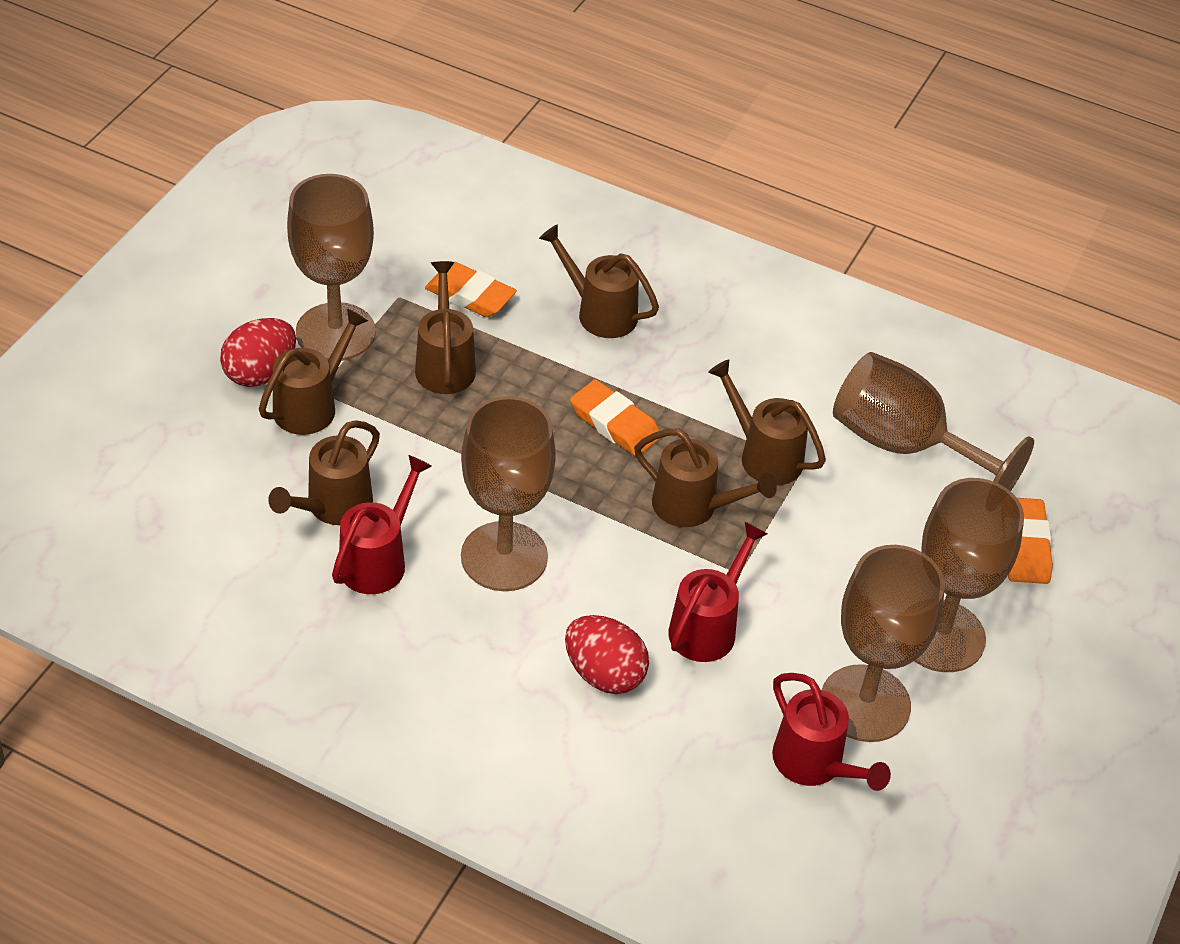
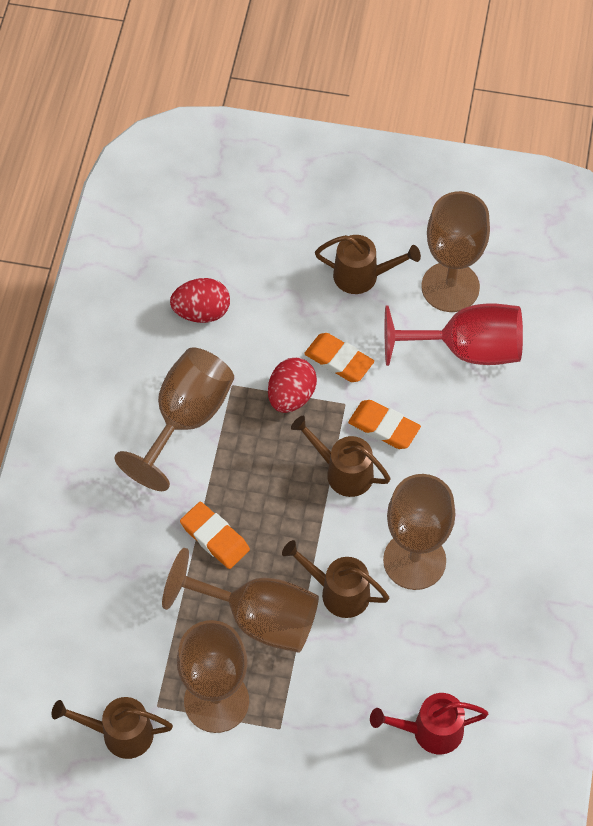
brown watering can: [259,308,368,435] [268,420,380,525] [415,261,476,394] [539,224,659,338] [634,429,777,527] [708,359,826,485] = 6 -> [52,697,173,759] [282,540,389,618] [291,416,390,497] [315,235,421,294] = 4
red goblet: none = 0 -> [385,303,523,366] = 1
red watering can: [332,455,432,594] [668,522,768,662] [772,673,891,791] = 3 -> [370,693,488,754] = 1

